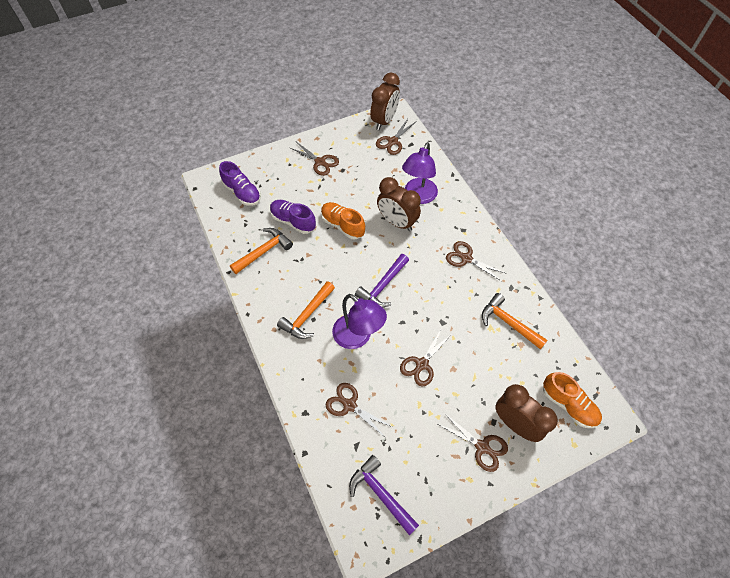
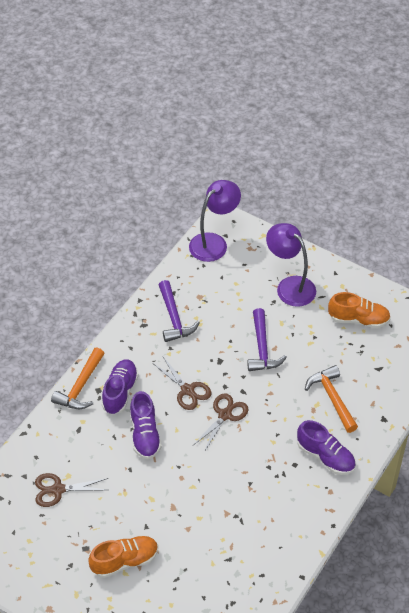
brown clock: [370,72,400,130] [377,177,421,231] [495,384,558,442] = 3 -> none = 0
brown scissors: [290,142,339,176] [326,383,392,438] [376,119,415,155] [400,328,452,387] [438,413,508,472] [446,241,507,281] = 6 -> [35,473,108,507] [154,357,211,410] [193,393,249,452] = 3
orange hammer: [230,228,293,274] [277,281,335,339] [482,293,548,350] = 3 -> [51,347,105,409] [305,365,358,433] = 2
purple shoe: [219,161,261,206] [270,200,316,234] = 2 -> [102,359,139,415] [130,391,162,459] [297,420,356,475] = 3

